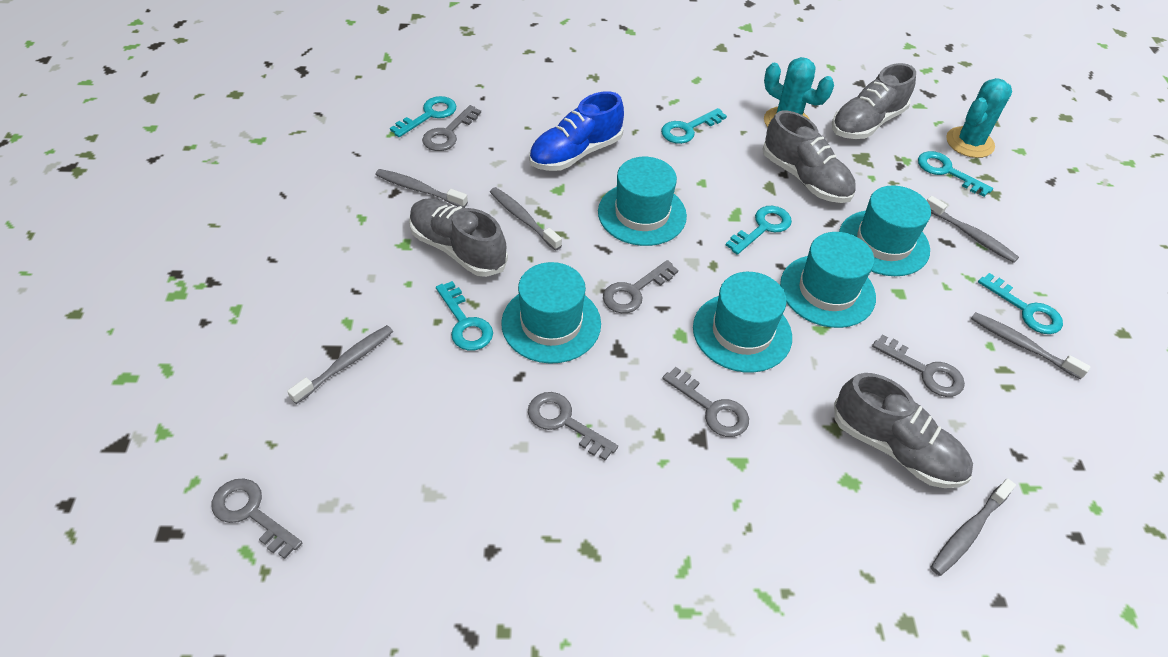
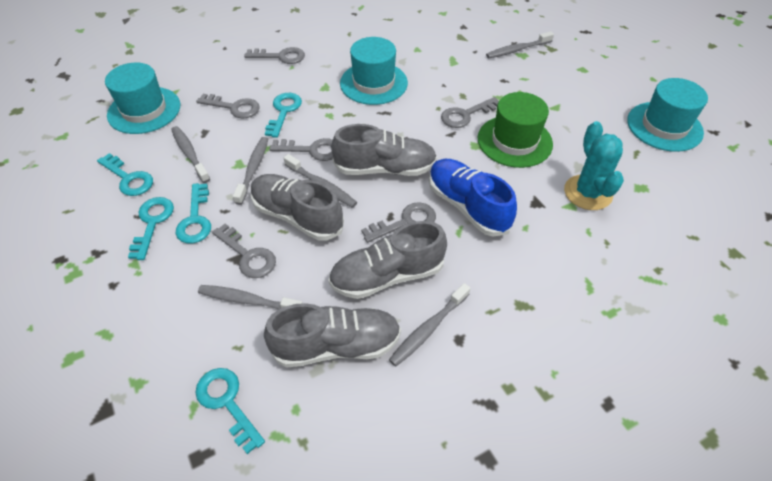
green hat: none = 0 -> [478,92,553,168] = 1
turquoise cactus: [764,57,834,127] [946,78,1012,158] = 2 -> [564,121,624,210] = 1
turquoise hat: [501,262,601,363] [598,157,687,246] [693,272,792,372] [780,232,876,328] [839,185,931,276] = 5 -> [105,63,180,134] [340,37,408,105] [627,78,708,152] = 3
turquoise key: [390,96,456,137] [436,281,493,351] [661,108,727,144] [726,206,792,255] [918,151,993,197] [978,273,1063,334] = 6 -> [97,153,153,196] [128,197,174,260] [176,183,211,243] [195,368,265,454] [265,93,302,138] = 5

